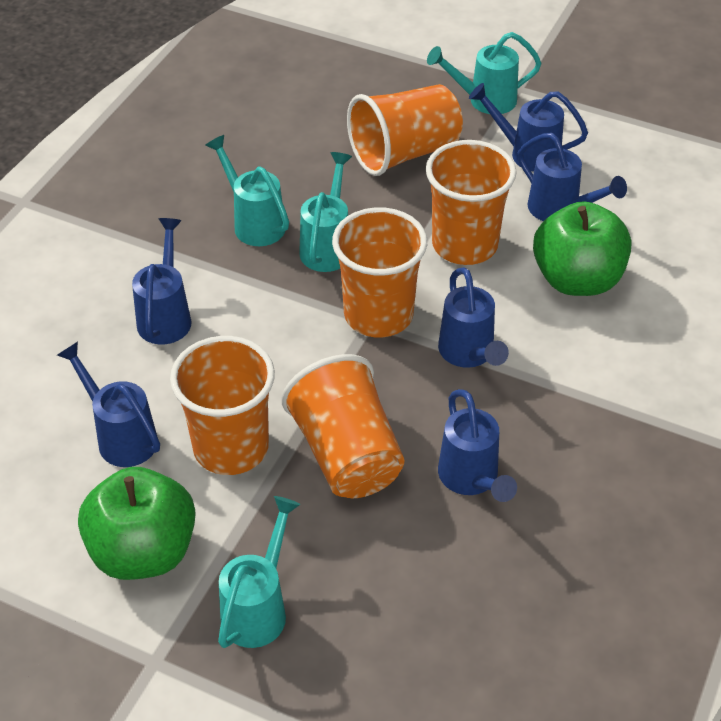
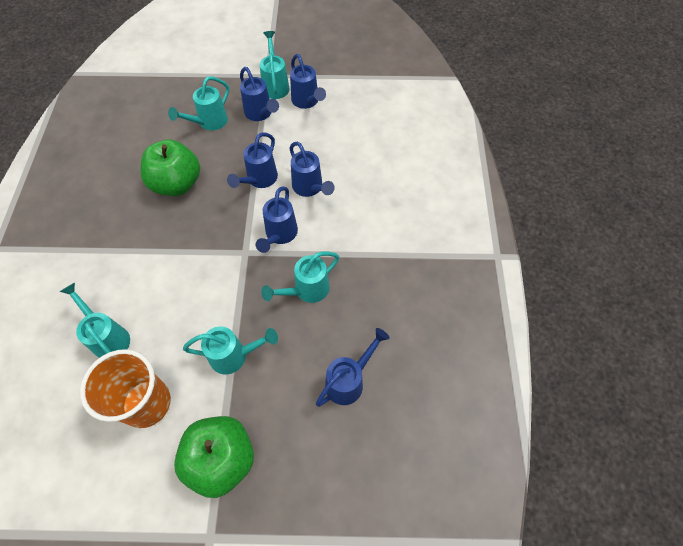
orange cup: [170,336,275,475] [282,354,405,498] [332,207,427,337] [347,84,463,176] [426,140,517,265] = 5 -> [80,349,171,428] = 1
turquoise watering can: [206,135,289,246] [218,496,301,648] [299,152,352,272] [427,32,542,114] = 4 -> [60,283,130,358] [168,76,229,131] [183,326,278,375] [260,31,290,99] [261,252,339,303] = 5

